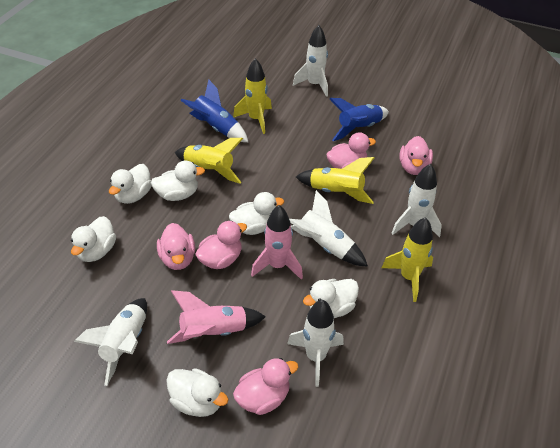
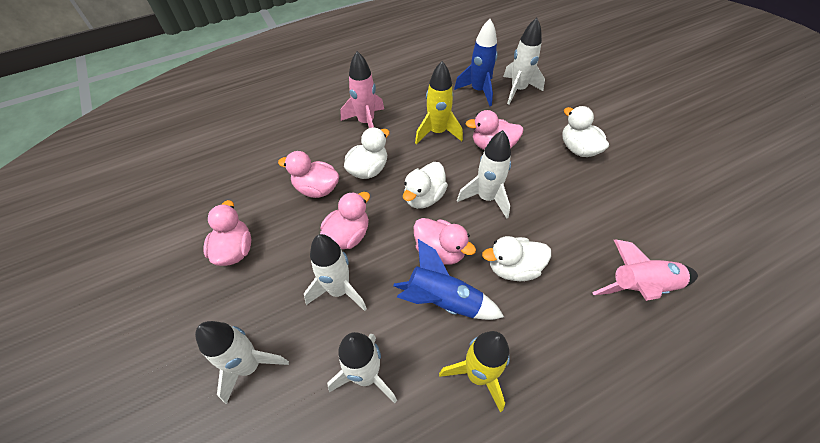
white duck: [71,216,116,262] [109,164,152,204] [151,161,205,201] [166,368,229,417] [229,192,284,235] [303,279,359,318] = 6 -> [344,127,390,179] [403,162,448,209] [482,236,551,281] [562,106,609,157] = 4
yellow rocket: [175,138,243,184] [233,58,272,134] [296,157,374,204] [381,217,433,302] = 4 -> [415,61,463,144] [439,331,510,412] = 2

